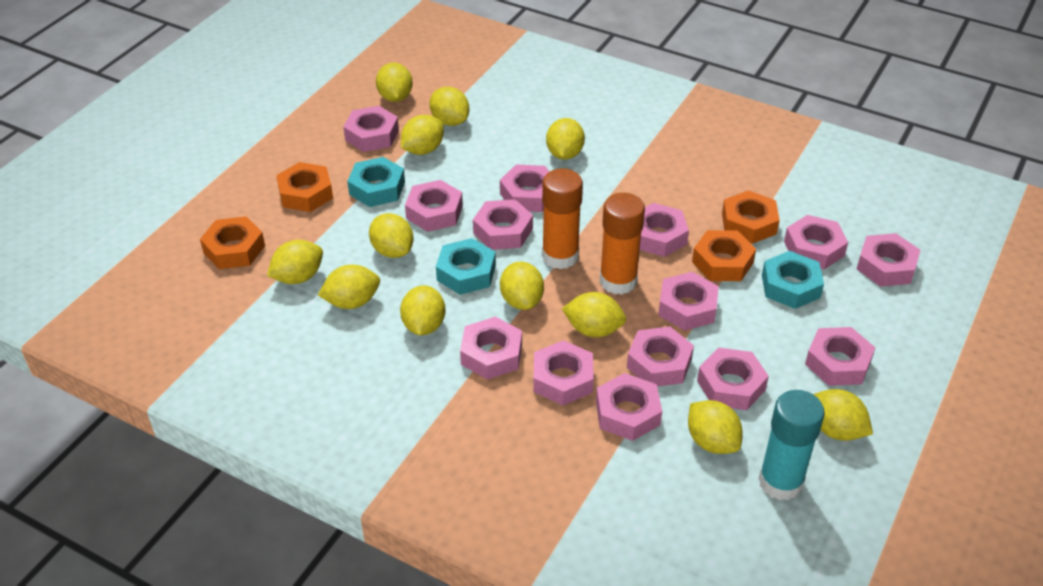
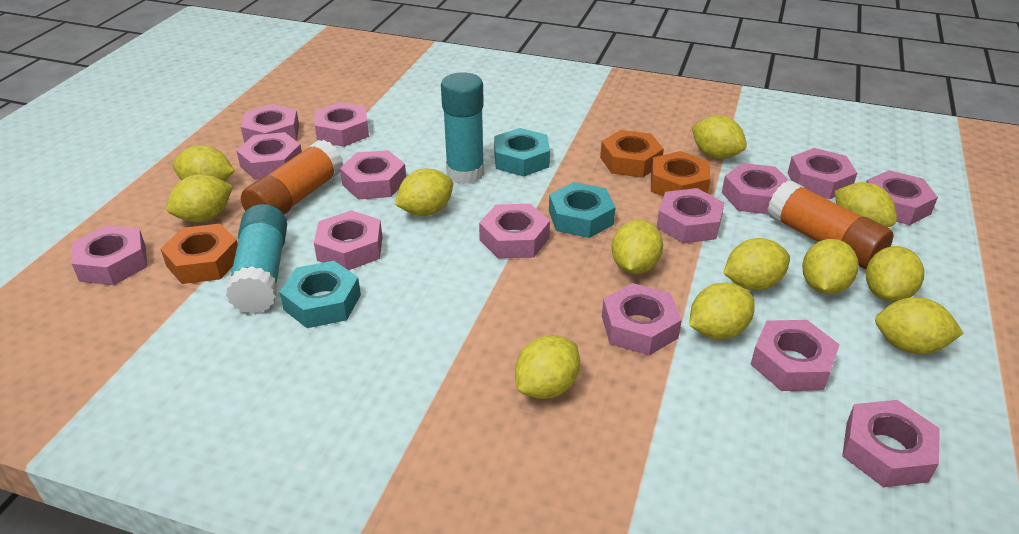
orange nut: [200,216,265,269] [276,162,333,212] [692,230,756,281] [722,190,780,244] = 4 -> [160,224,238,284] [600,130,664,178] [651,151,711,197] = 3
turquoise glue stick: [758,390,825,501] = 1 -> [226,204,287,314] [441,72,484,184] = 2

